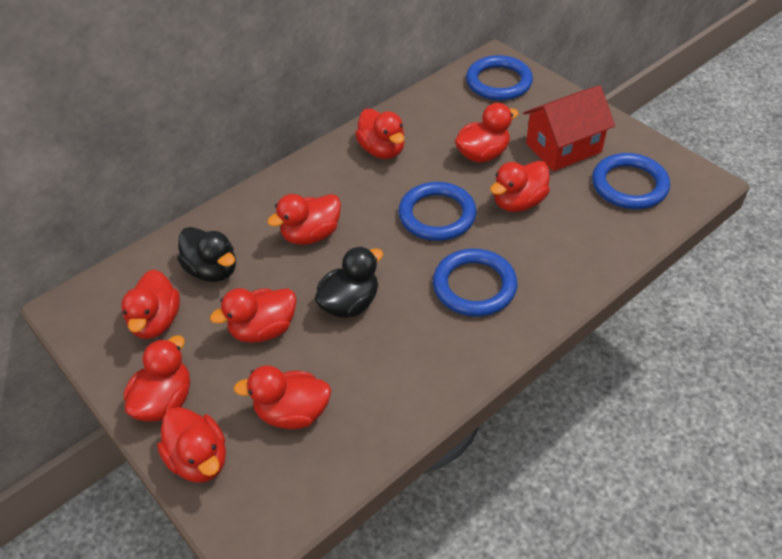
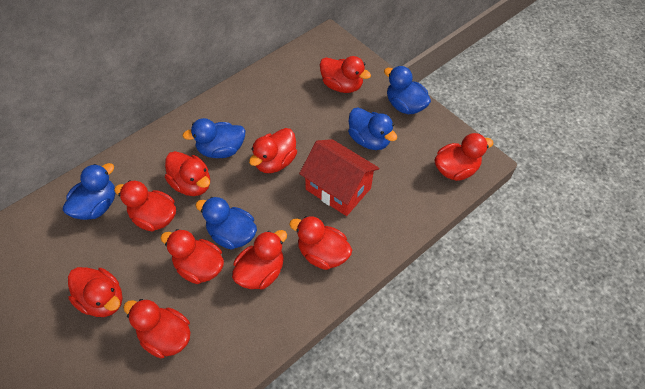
black duck: [177,227,236,282] [315,247,383,318] = 2 -> none = 0
blue duck: none = 0 -> [63,163,115,220] [182,118,246,158] [195,197,257,250] [348,107,397,150] [384,66,431,114] = 5
blue ring: [398,182,476,241] [433,249,517,317] [466,55,533,100] [592,153,670,209] = 4 -> none = 0
red duck: [121,269,180,339] [124,336,190,421] [157,407,226,483] [210,288,296,343] [234,365,331,429] [267,194,341,245] [355,109,405,159] [455,103,519,163] [490,161,550,212] = 9 -> [68,267,123,317] [114,181,176,232] [123,299,190,358] [161,229,224,284] [165,151,210,196] [232,230,287,289] [249,128,297,173] [289,216,352,270] [320,56,371,93] [435,133,494,181] = 10

